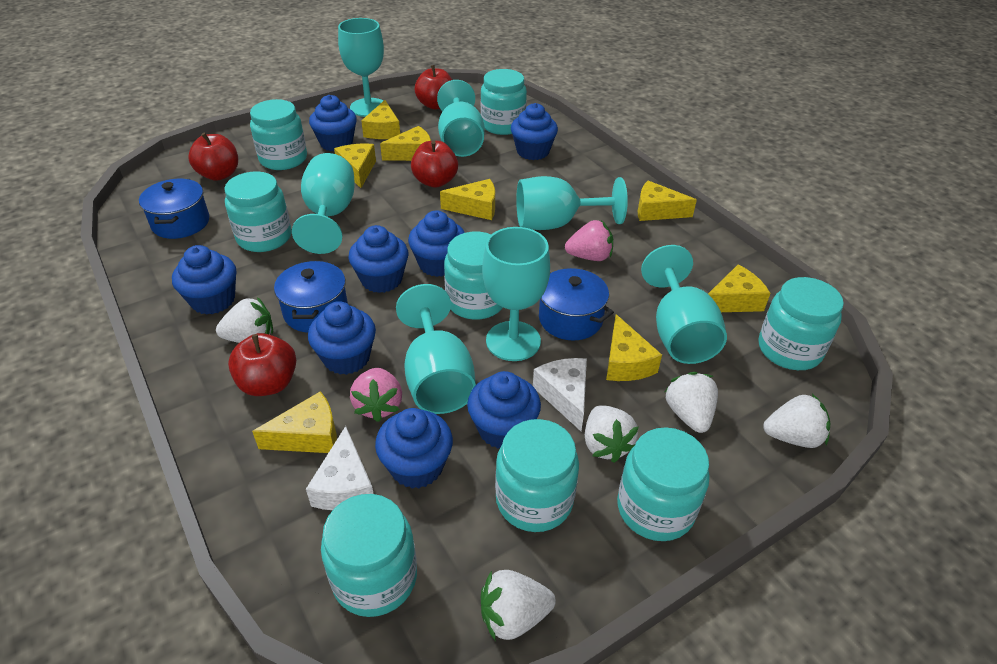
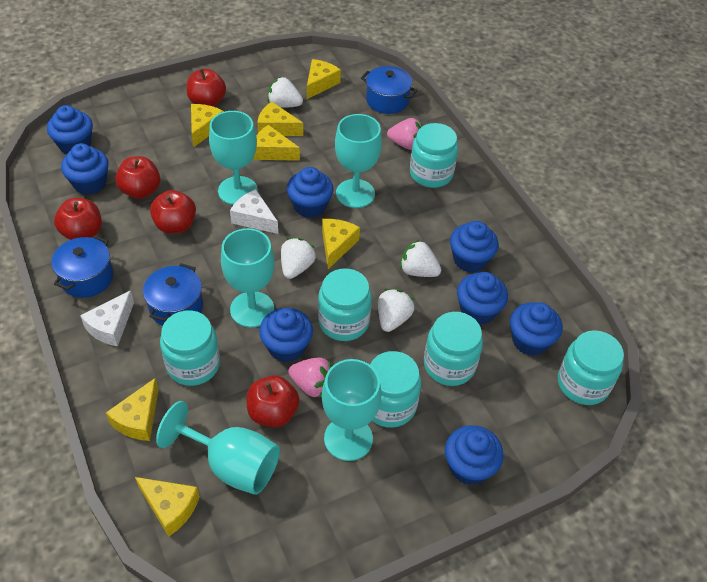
red apple: [188,132,238,181] [228,333,296,396] [411,140,458,187] [415,65,452,110] = 4 -> [54,198,102,240] [115,156,160,199] [150,190,196,234] [186,68,226,107] [246,375,299,427] = 5
turquoise goblet: [292,153,355,254] [338,18,384,117] [396,284,476,414] [437,80,485,157] [482,227,550,361] [516,176,628,230] [641,245,727,364] = 7 -> [156,401,280,495] [209,111,258,205] [221,228,275,328] [322,359,381,461] [335,114,382,208] = 5
turquoise jar: [224,172,292,252] [250,99,307,170] [321,494,417,617] [444,232,503,320] [481,69,527,135] [495,419,579,532] [617,427,710,541] [759,277,844,370] = 8 -> [160,310,220,386] [318,268,372,341] [370,351,421,428] [410,123,458,188] [424,312,483,386] [558,330,624,405] = 6
white strawberry: [216,297,273,343] [481,570,556,640] [585,405,638,463] [665,372,718,433] [763,394,830,448] = 5 -> [267,77,303,108] [281,238,316,279] [378,289,414,332] [400,240,441,277] = 4
yellow cheese: [252,391,337,453] [334,143,376,188] [361,100,400,139] [380,126,431,161] [440,179,495,220] [606,314,662,381] [638,181,697,221] [708,265,771,312] = 8 -> [106,378,159,441] [135,477,200,537] [191,104,224,147] [253,125,300,161] [257,102,303,136] [307,59,341,99] [322,219,360,269] = 7

